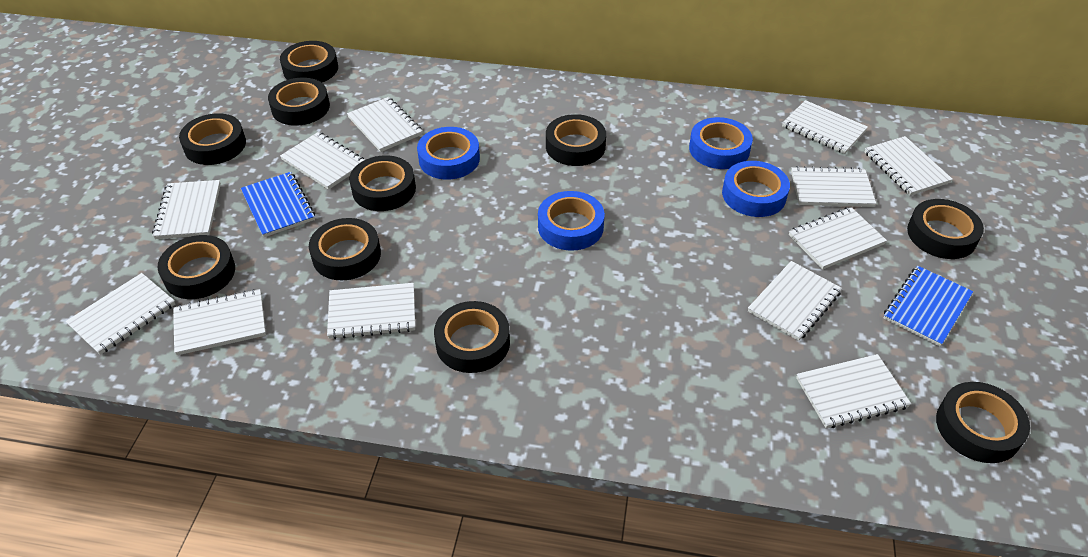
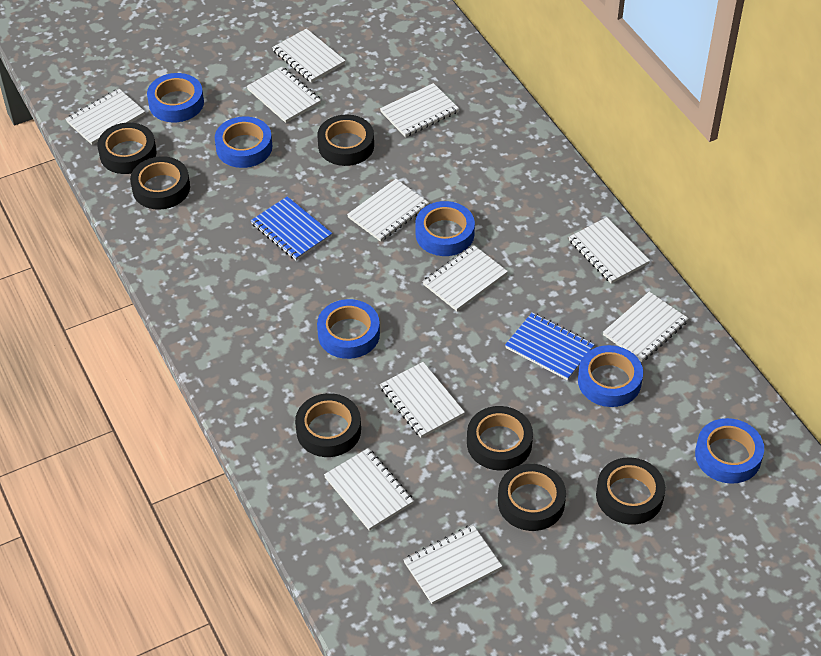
black tape: [157,235,235,299] [179,113,246,165] [268,77,330,126] [280,41,338,82] [309,218,381,280] [349,155,416,211] [434,301,510,373] [546,114,606,166] [907,199,984,259] [936,382,1030,463] = 10 -> [97,122,157,174] [130,156,190,210] [295,393,361,457] [317,114,374,166] [467,406,533,471] [498,464,566,531] [596,457,665,525] = 7
blue tape: [417,127,480,180] [538,191,605,251] [689,117,753,169] [722,161,790,217] = 4 -> [147,73,204,122] [215,116,272,168] [317,299,380,359] [415,201,475,256] [578,345,643,407] [695,418,764,484] = 6
white notebook: [66,273,176,355] [152,180,221,239] [173,289,266,355] [280,132,364,190] [327,283,415,339] [347,97,423,152] [748,261,842,341] [782,100,868,154] [789,207,887,270] [791,166,876,207] [796,354,911,428] [865,136,953,196] = 12 -> [65,89,145,145] [247,67,321,123] [272,28,346,83] [324,448,414,531] [347,179,429,242] [380,83,459,137] [380,362,465,438] [403,525,502,604] [423,245,508,311] [569,217,650,284] [603,292,689,362] = 11

